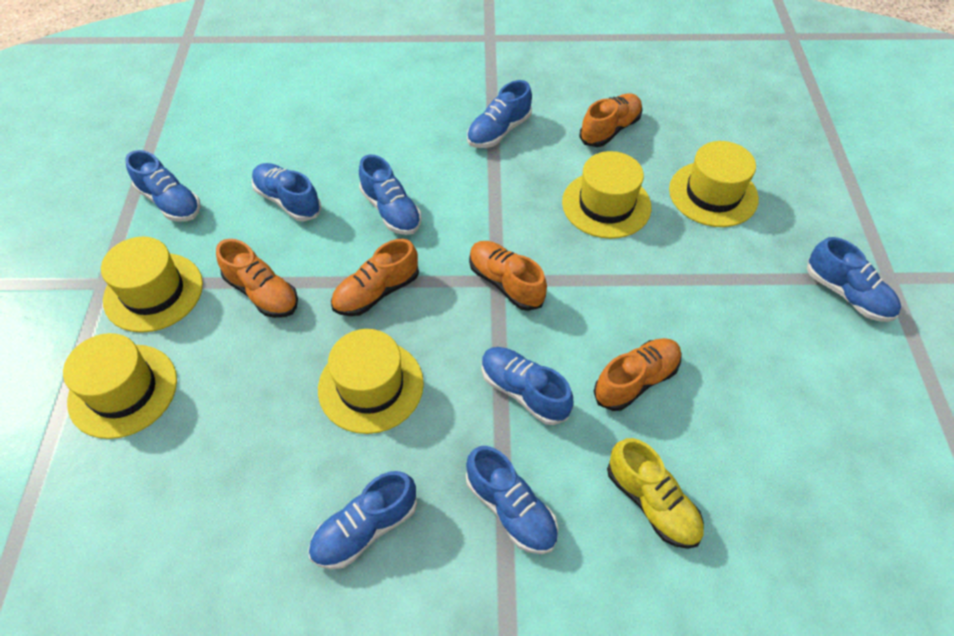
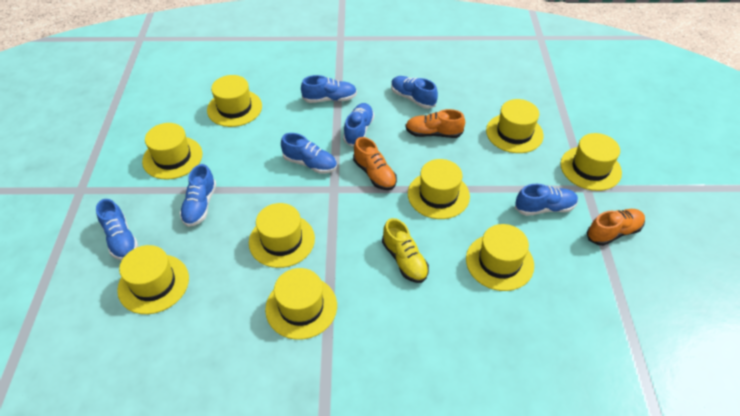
blue shoe: [125,150,201,222] [251,163,322,221] [308,471,417,569] [359,155,421,235] [466,446,558,554] [467,80,532,148] [482,347,573,425] [807,237,901,322] = 8 -> [96,199,138,260] [180,164,216,227] [281,133,337,174] [301,75,357,103] [343,103,374,146] [391,76,438,109] [515,184,578,216] = 7
orange shoe: [216,239,298,318] [331,239,419,316] [469,241,547,311] [579,93,642,147] [594,338,682,411] = 5 -> [353,137,397,190] [405,109,465,138] [587,209,645,246] = 3
yellow hat: [63,333,177,439] [101,237,203,333] [318,329,424,434] [562,151,651,239] [669,141,759,227] = 5 -> [117,245,189,314] [142,123,202,179] [207,75,262,127] [249,203,315,268] [265,268,337,340] [408,159,470,219] [466,224,534,291] [486,99,544,153] [560,133,622,191] = 9

